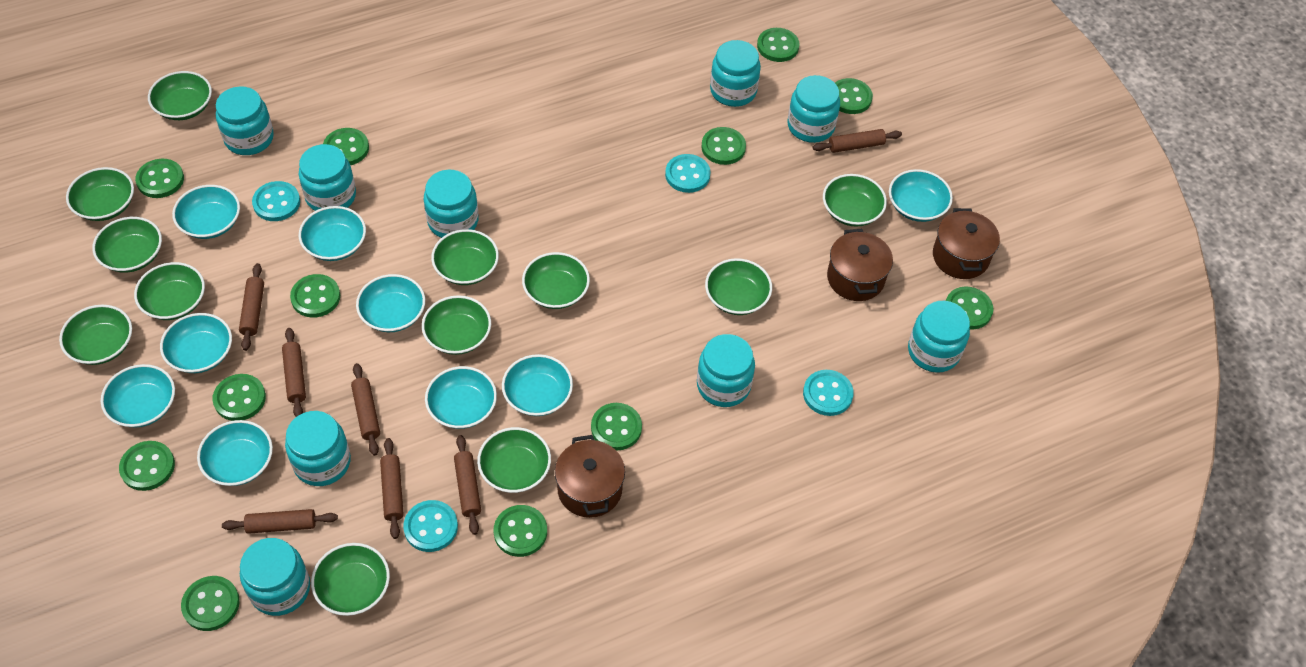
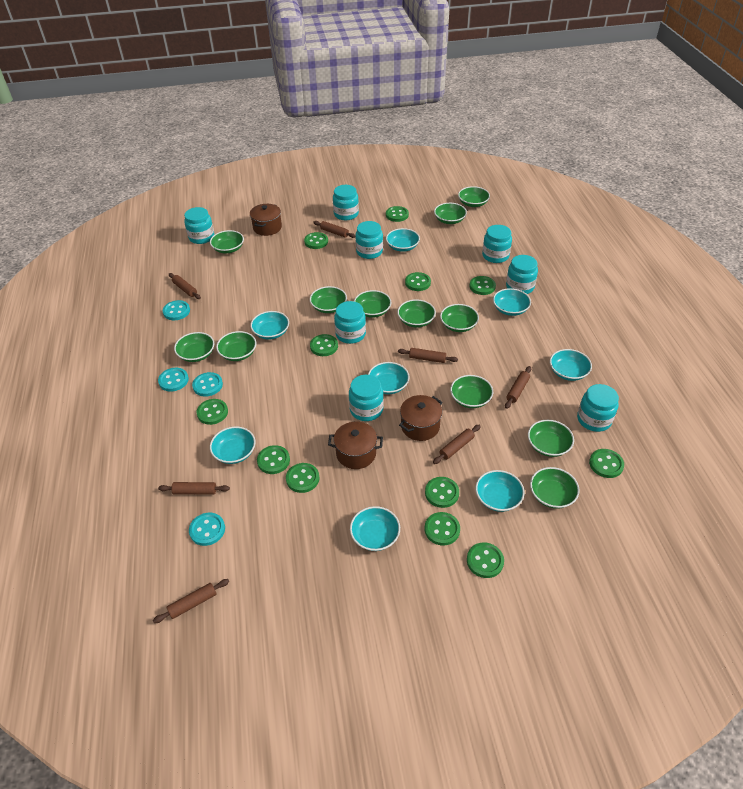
turquoise bowl: [101,364,175,428] [160,313,232,373] [172,185,240,239] [197,420,273,486] [299,206,366,261] [356,274,425,332] [425,366,497,429] [502,354,573,416] [889,169,953,222] = 9 -> [210,427,256,464] [250,311,289,340] [350,506,400,551] [368,362,410,394] [386,228,420,252] [475,470,525,512] [493,288,531,316] [550,349,592,381] = 8
turquoise jar: [216,87,274,155] [240,538,310,616] [285,411,351,486] [299,144,356,211] [424,170,479,238] [697,334,755,407] [710,40,761,107] [788,75,840,143] [908,301,970,373] = 9 -> [184,207,214,244] [333,185,359,220] [334,301,366,344] [349,375,384,421] [355,221,383,259] [482,225,512,263] [506,255,538,294] [577,384,619,432] = 8

